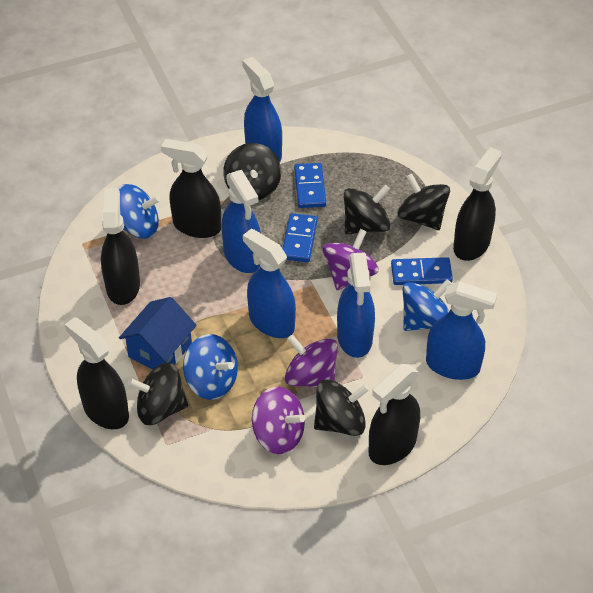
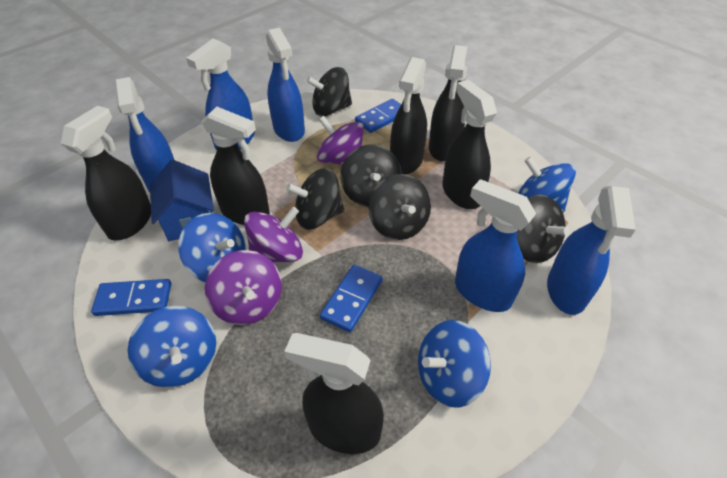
black spray bottle: [65,317,129,429] [101,188,140,305] [161,139,221,238] [369,364,420,465] [453,147,502,261] = 5 -> [61,106,151,240] [201,107,270,225] [284,333,384,454] [390,57,427,175] [429,45,467,162] [442,80,497,209] = 6
blue spinning top: [118,184,160,239] [183,334,238,400] [403,279,452,331] = 3 -> [128,306,216,388] [179,213,246,282] [418,320,491,407] [518,157,576,212] = 4

